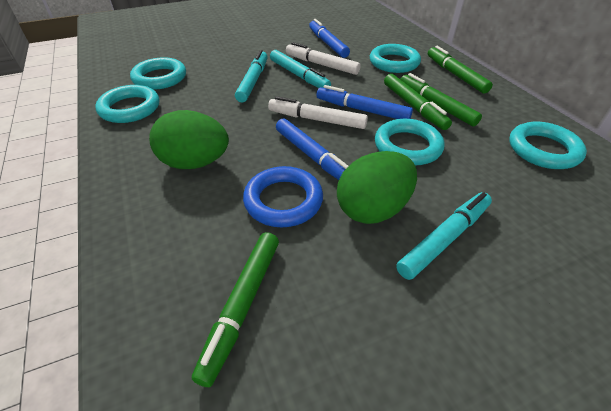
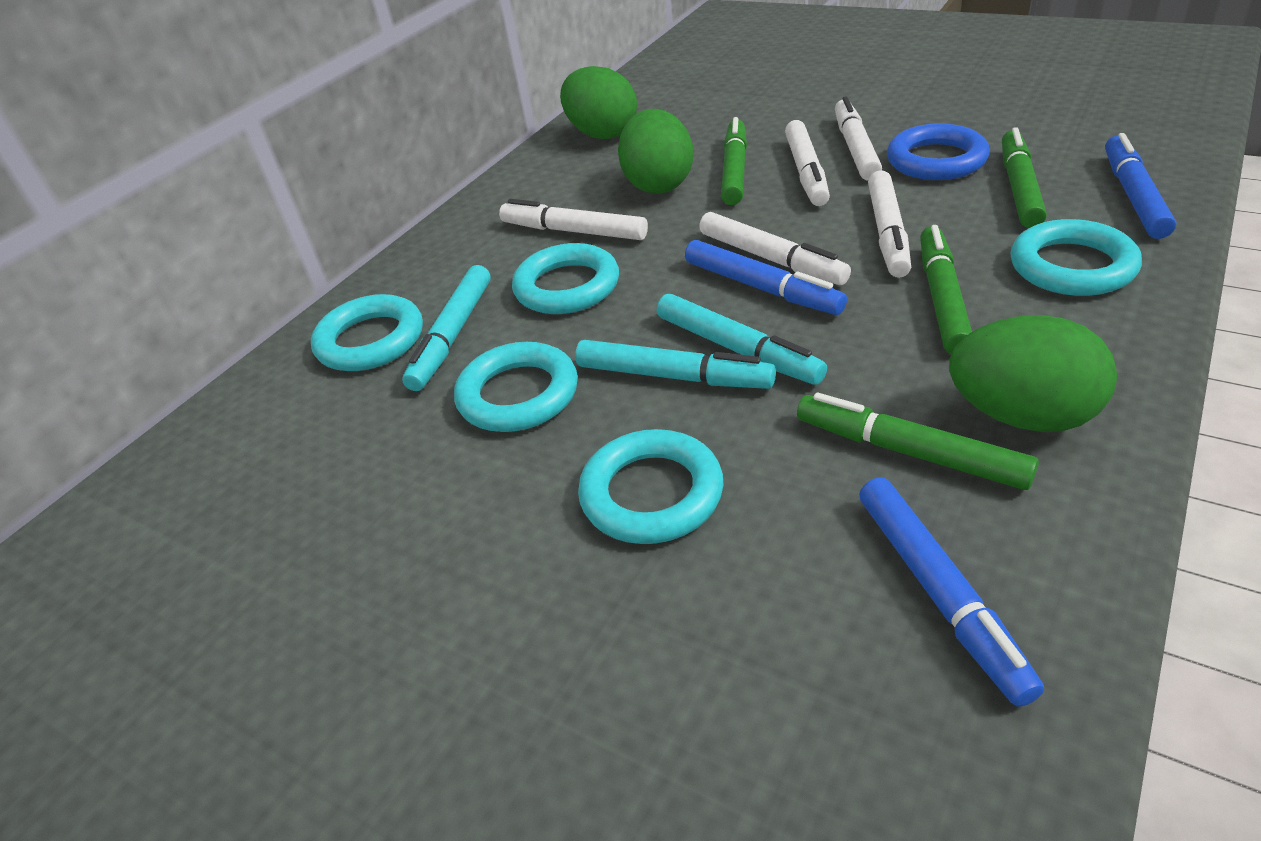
green egg: [149,110,229,169] [337,151,417,224] = 2 -> [560,66,637,139] [618,109,694,194] [949,315,1117,432] = 3
white marker: [268,96,368,129] [286,42,361,75] = 2 -> [499,199,648,240] [699,212,851,285] [785,120,830,206] [835,96,882,181] [868,170,911,278] = 5

